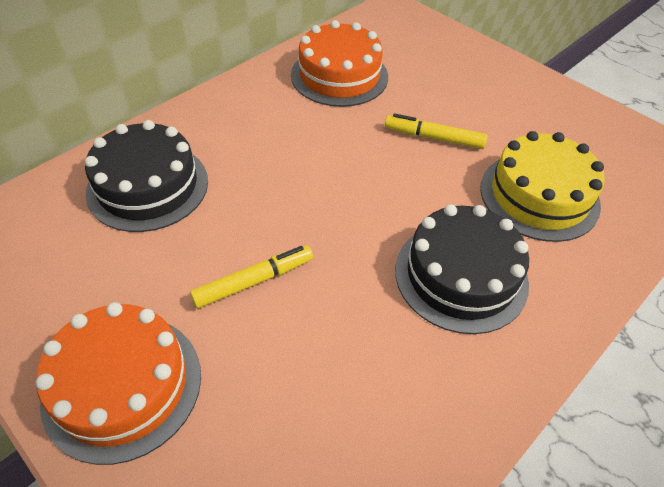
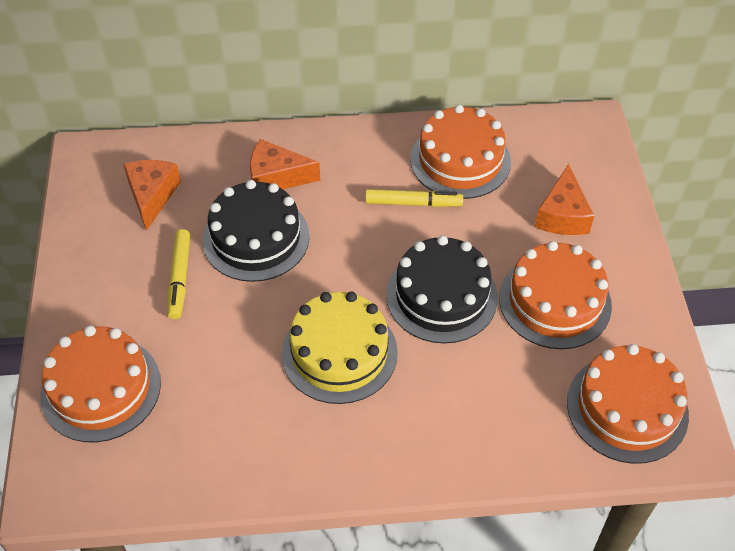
orange cake: [36,302,201,465] [291,20,388,107] = 2 -> [41,326,161,442] [410,105,511,199] [499,241,612,349] [567,344,689,464] = 4
orange cheese: none = 0 -> [123,160,181,231] [250,139,320,189] [535,164,594,235] = 3

